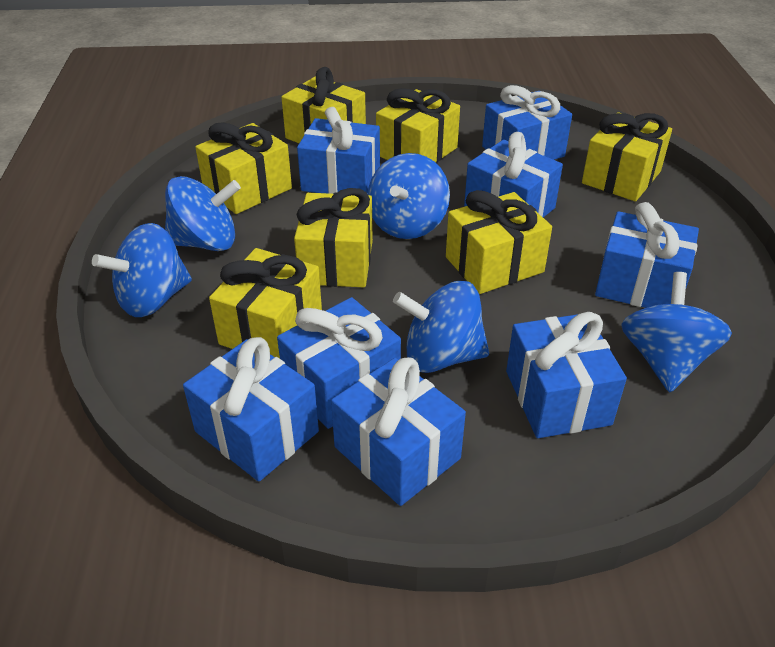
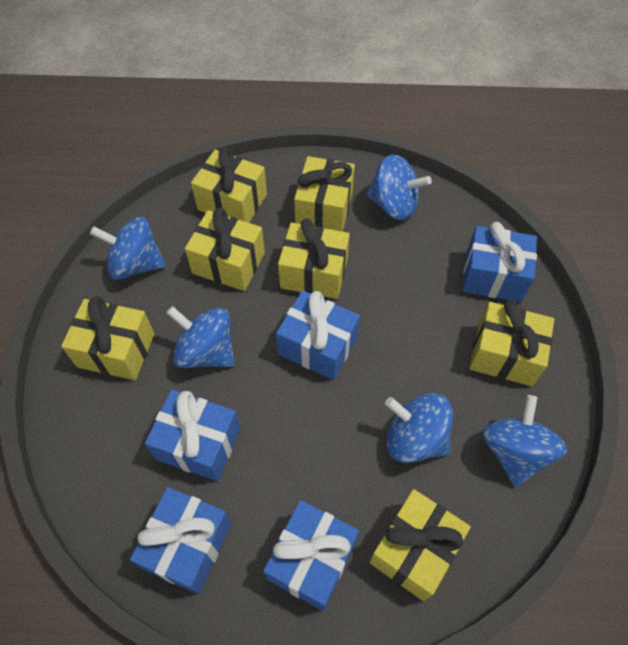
blue gift: [183,337,319,482] [277,297,401,429] [297,107,380,194] [331,357,466,506] [464,132,563,217] [482,85,572,160] [506,312,627,438] [595,202,699,308] = 8 -> [130,487,231,594] [145,390,240,481] [263,500,359,611] [276,290,360,380] [462,222,537,302] = 5

